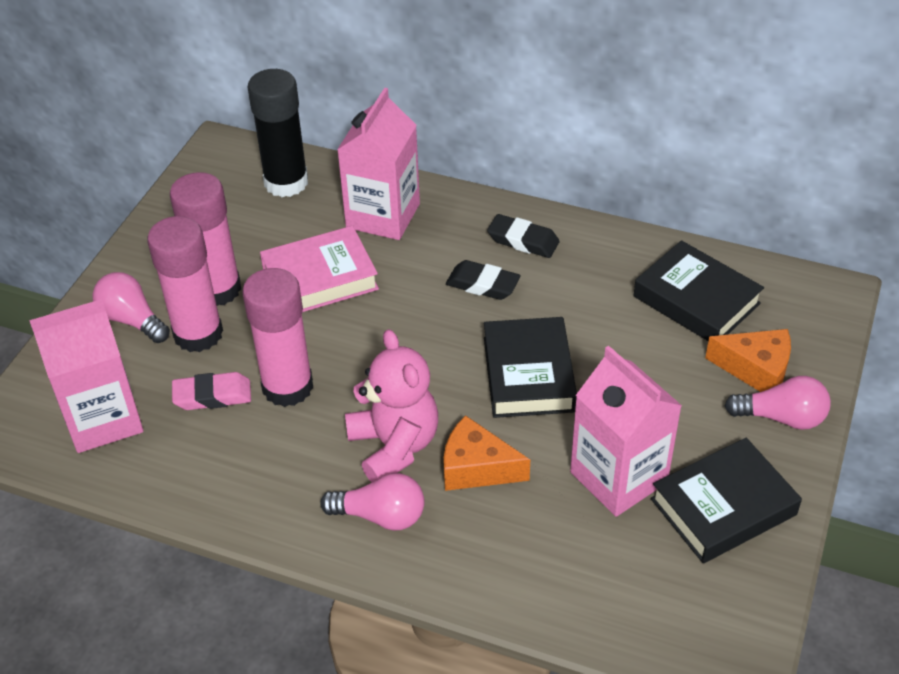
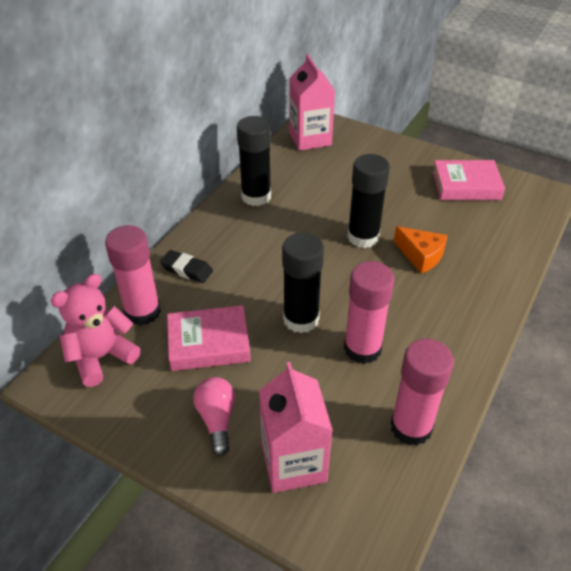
black book: [484,317,577,418] [633,240,764,341] [651,438,802,563] = 3 -> none = 0
black eraser: [446,260,521,300] [487,214,560,258] = 2 -> [160,250,213,283] = 1
black glue stick: [247,69,308,197] = 1 -> [237,116,271,206] [282,233,324,333] [347,154,390,248] = 3
orange cheese: [444,415,530,491] [705,329,791,392] = 2 -> [394,226,448,274] = 1
pink book: [260,226,379,312] = 1 -> [167,305,251,371] [432,160,505,200] = 2
pink carton: [29,299,143,453] [337,88,420,240] [570,346,682,517] = 3 -> [259,362,333,493] [289,54,335,151] = 2
pink eraser: [172,372,251,410] = 1 -> none = 0
pink light bulb: [92,272,170,343] [320,473,425,531] [725,376,831,430] = 3 -> [193,377,235,456] = 1

